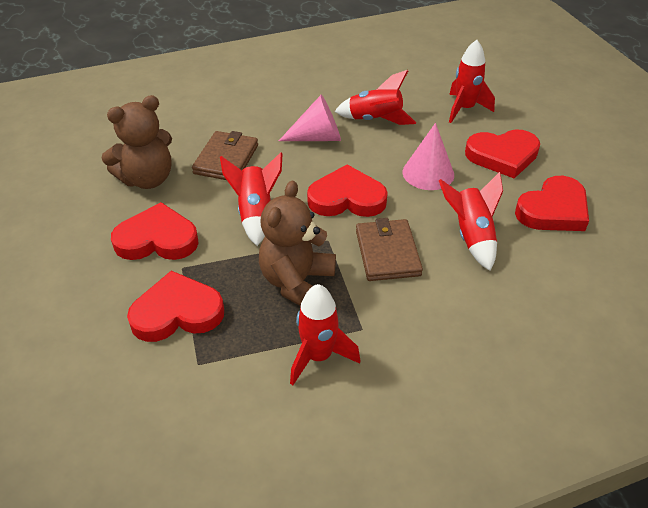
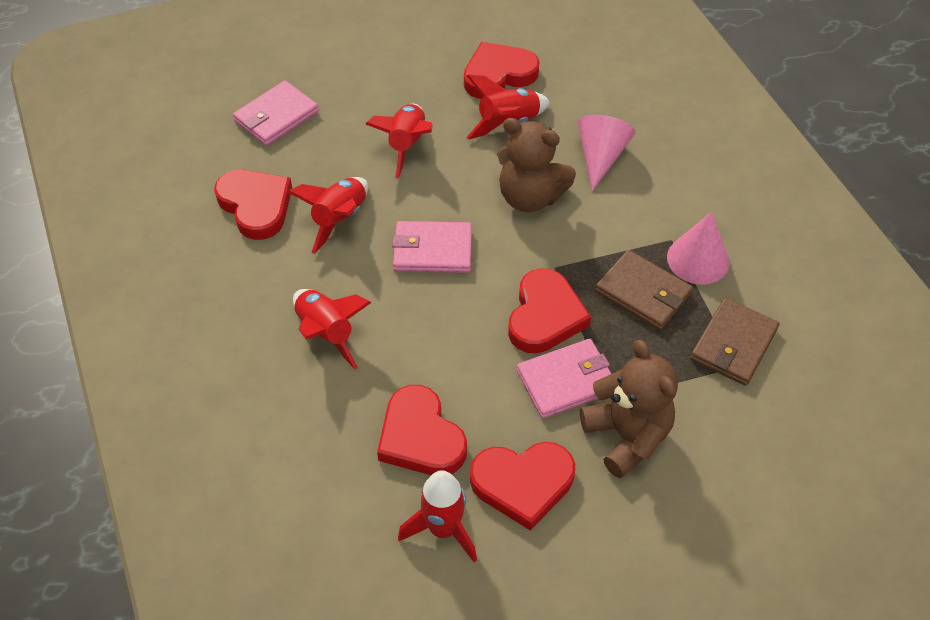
pink wallet: none = 0 -> [233,80,319,146] [392,221,472,273] [517,339,611,419] = 3

